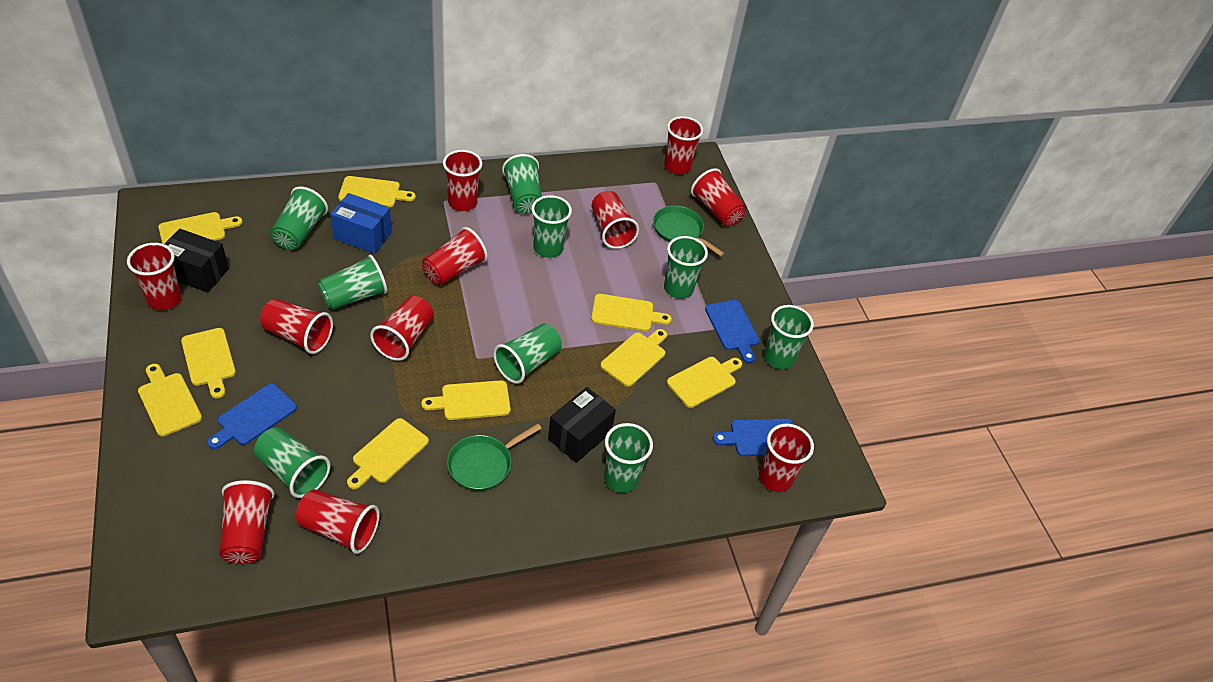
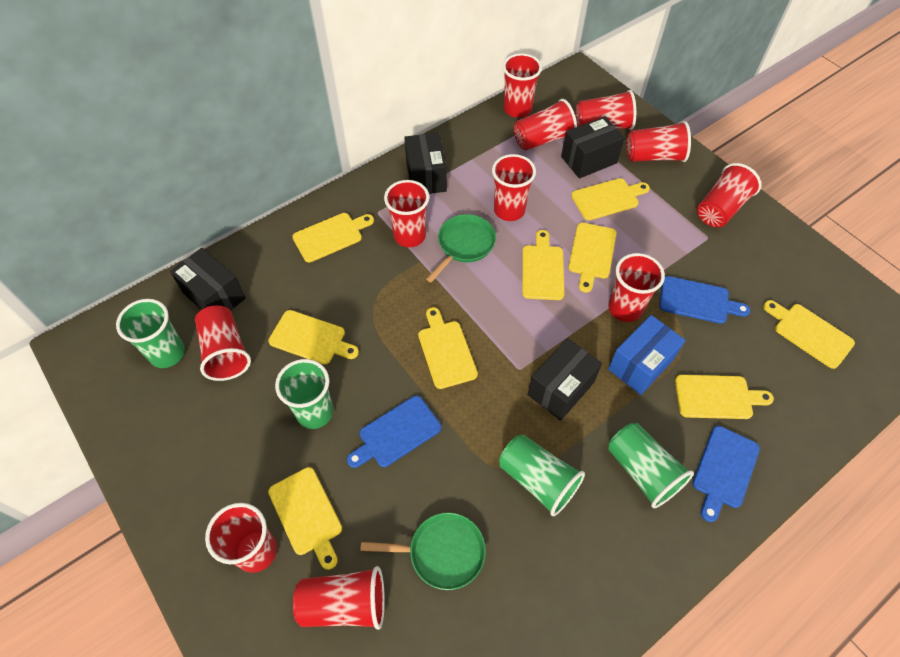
black box: [165,229,229,292] [548,387,616,463] = 2 -> [170,248,246,311] [404,133,447,194] [528,338,602,421] [561,116,625,179] = 4
green cup: [254,427,330,498] [270,186,328,250] [318,255,387,310] [493,323,562,384] [502,154,542,214] [531,195,572,258] [604,423,653,493] [664,236,708,299] [764,305,814,369] = 9 -> [116,299,185,368] [275,359,333,429] [499,435,585,516] [608,423,694,508] = 4

